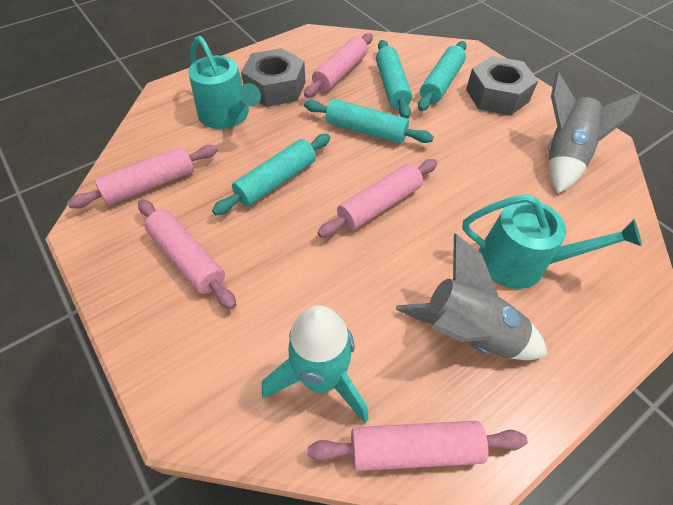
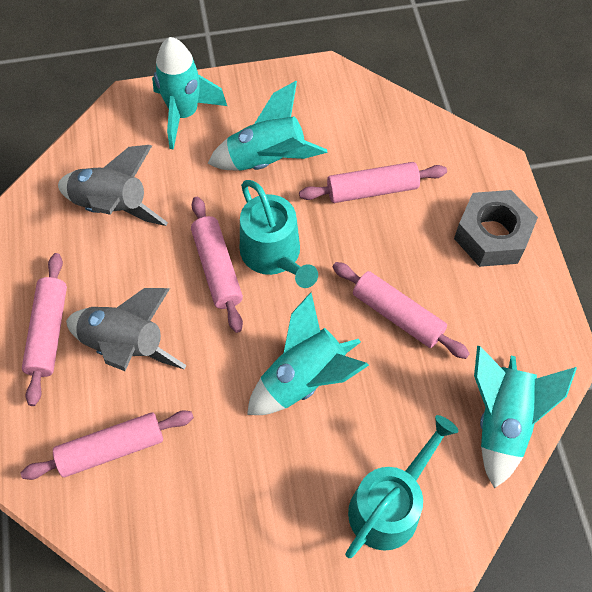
grey nut: [241,48,305,107] [466,56,539,116] = 2 -> [454,190,538,267] = 1
turquoise rocket: [262,305,369,423] = 1 -> [152,37,227,150] [208,81,328,171] [247,292,369,415] [474,346,577,488] = 4
turquoise rolling pin: [212,134,330,215] [304,99,434,144] [376,40,412,119] [418,41,466,111] = 4 -> none = 0

